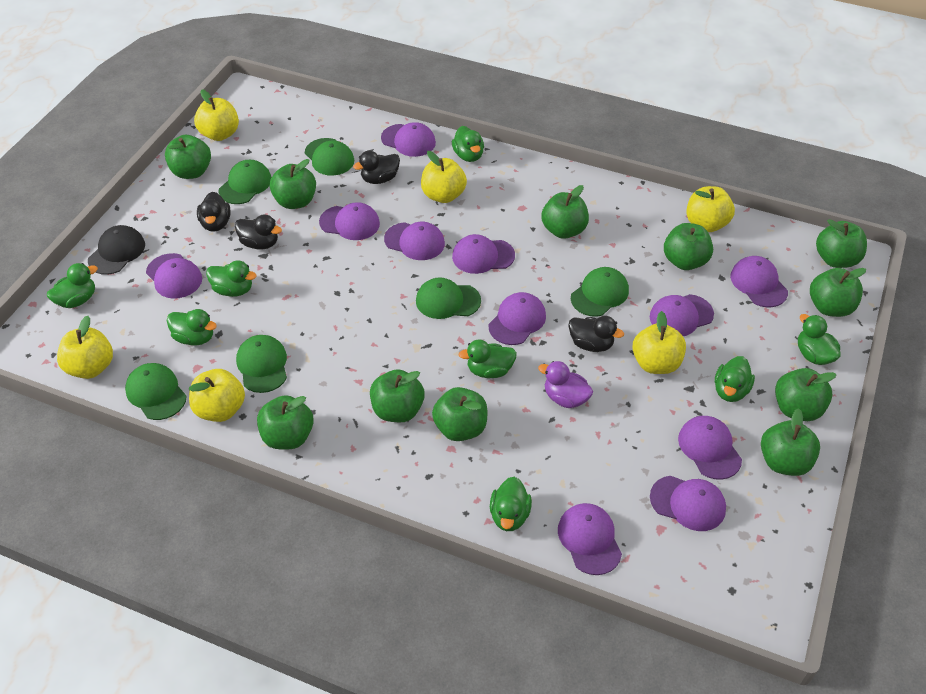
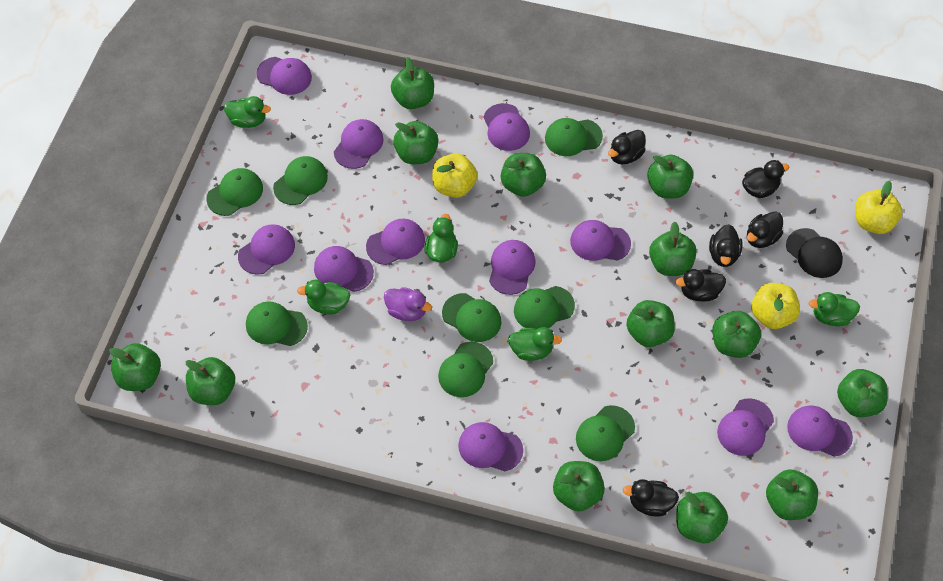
black duck: [197,192,231,232] [235,214,282,249] [353,151,400,184] [568,316,624,352] = 4 -> [608,130,646,164] [623,479,679,517] [676,269,726,302] [709,224,743,267] [742,160,790,198] [747,211,783,248] = 6
green apple: [165,135,211,179] [257,395,314,449] [270,159,316,209] [370,369,425,422] [432,387,487,441] [541,185,589,239] [664,223,713,270] [761,408,820,476] [775,368,837,421] [810,268,866,317] [816,219,867,268] = 11 -> [109,343,161,391] [185,357,235,405] [391,57,434,109] [393,121,438,164] [501,153,546,197] [553,461,605,512] [626,300,675,347] [647,154,693,198] [649,222,697,276] [676,492,728,544] [713,311,761,358] [766,469,818,520] [837,369,888,417] = 13
green cap: [125,363,187,420] [219,160,272,204] [236,335,287,393] [305,138,354,176] [416,277,481,319] [571,267,629,317] = 6 -> [206,168,263,216] [246,301,308,346] [273,156,328,205] [438,342,493,397] [442,293,501,342] [514,286,575,329] [545,118,603,156] [576,405,635,461] = 8
green duck: [47,263,98,308] [167,309,217,346] [206,260,256,297] [452,126,484,162] [459,340,517,378] [490,477,532,531] [715,356,755,402] [798,314,841,365] = 8 -> [224,96,271,128] [297,280,350,315] [424,214,458,262] [508,327,562,361] [809,292,860,327] = 5
yellow apple: [57,316,113,379] [189,369,245,422] [194,89,239,141] [421,151,467,203] [632,311,686,374] [686,186,735,232] = 6 -> [432,153,477,198] [751,283,800,329] [855,181,903,234] = 3

